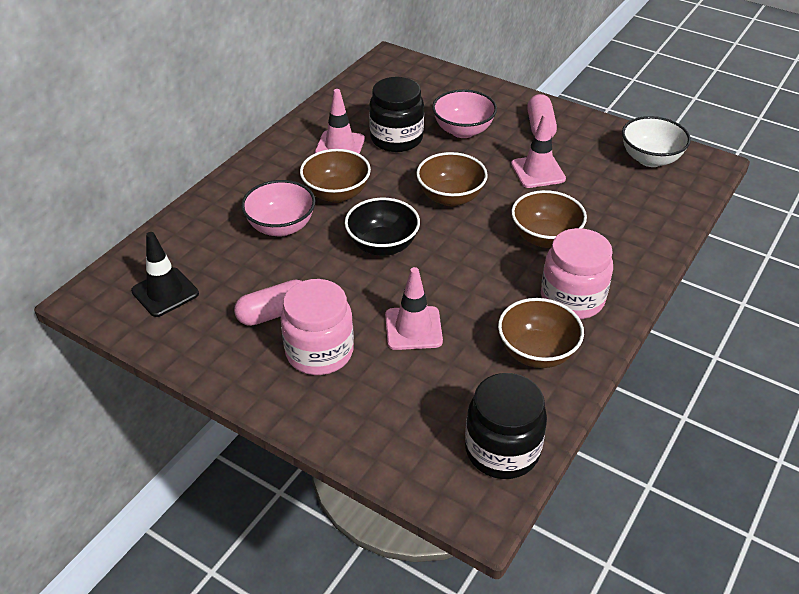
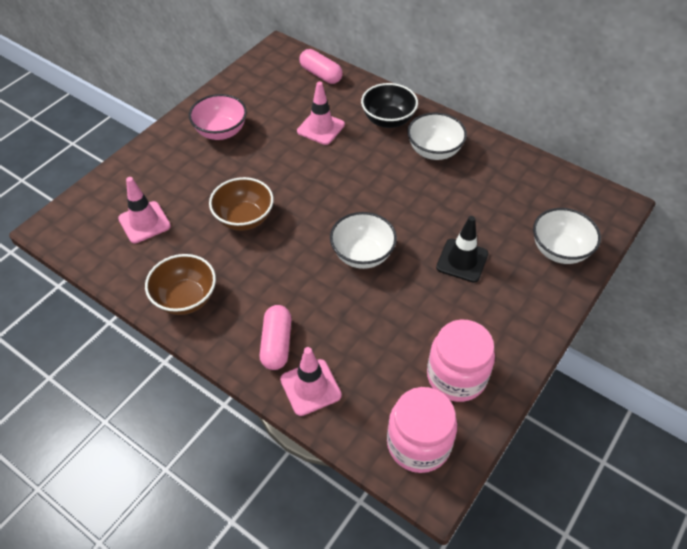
black jar: [369,77,424,152] [465,373,547,479] = 2 -> none = 0
brown bowl: [300,149,371,203] [416,152,488,206] [498,298,584,368] [511,190,587,248] = 4 -> [145,254,216,315] [209,177,274,231] = 2
pink bowl: [241,180,315,237] [432,90,497,138] = 2 -> [189,94,247,140] = 1
white bowl: [622,116,691,167] = 1 -> [330,212,397,269] [407,112,467,160] [533,208,601,264] = 3

